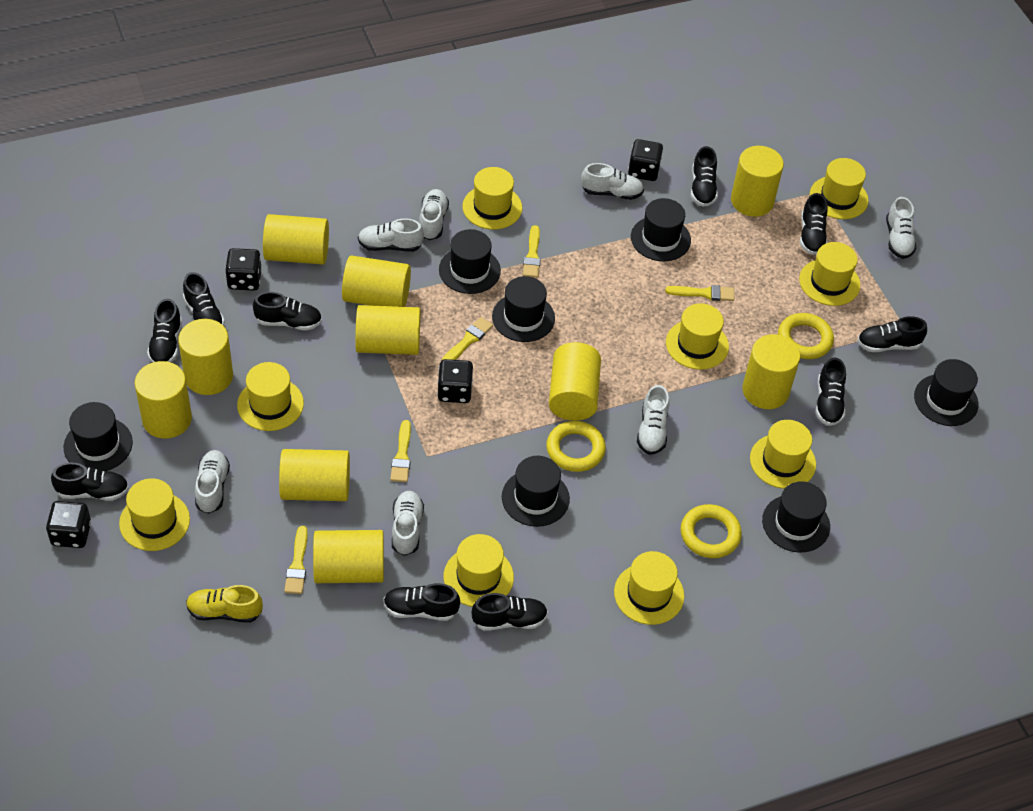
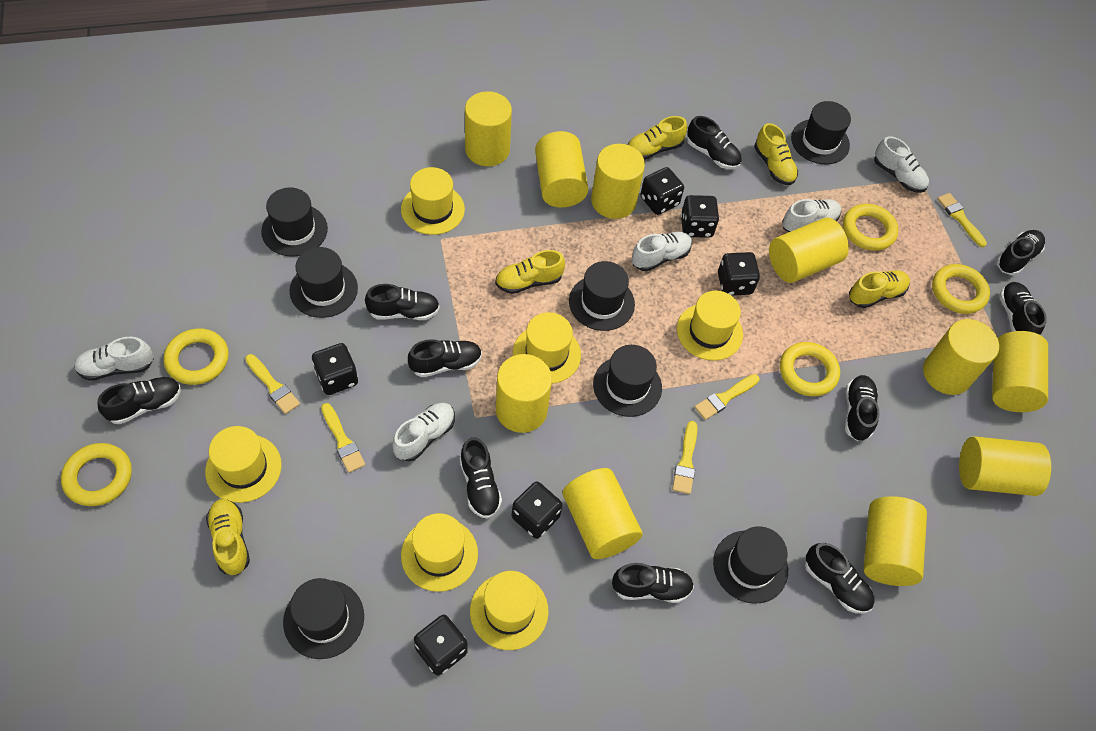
black dice: [46,501,91,548] [225,248,262,291] [437,359,473,403] [628,139,663,181] = 4 -> [312,343,358,395] [414,615,468,675] [511,481,562,539] [640,167,684,215] [681,195,719,238] [718,252,760,296] = 6
white shoe: [195,450,230,514] [358,218,424,252] [392,491,424,556] [419,189,449,240] [581,163,644,200] [637,385,669,455] [886,197,916,259] = 7 -> [74,337,154,381] [392,403,455,462] [632,232,692,271] [782,199,841,232] [874,136,929,193] = 5
yellow hat: [119,478,190,551] [237,362,304,431] [444,534,514,607] [462,167,522,230] [614,551,684,625] [666,303,729,370] [750,420,816,489] [799,242,860,306] [810,158,869,219] = 9 -> [205,426,282,503] [401,167,465,235] [401,513,478,592] [470,571,548,650] [513,312,581,384] [677,290,743,361] = 6
yellow ring: [546,421,606,472] [681,504,742,558] [778,313,834,359] = 3 -> [61,443,132,506] [164,328,229,385] [780,342,840,397] [843,204,899,251] [932,264,990,314] = 5
yellow shoe: [186,585,263,623] = 1 -> [206,499,250,575] [495,250,565,294] [628,116,687,160] [754,123,798,185] [849,270,910,308] = 5

